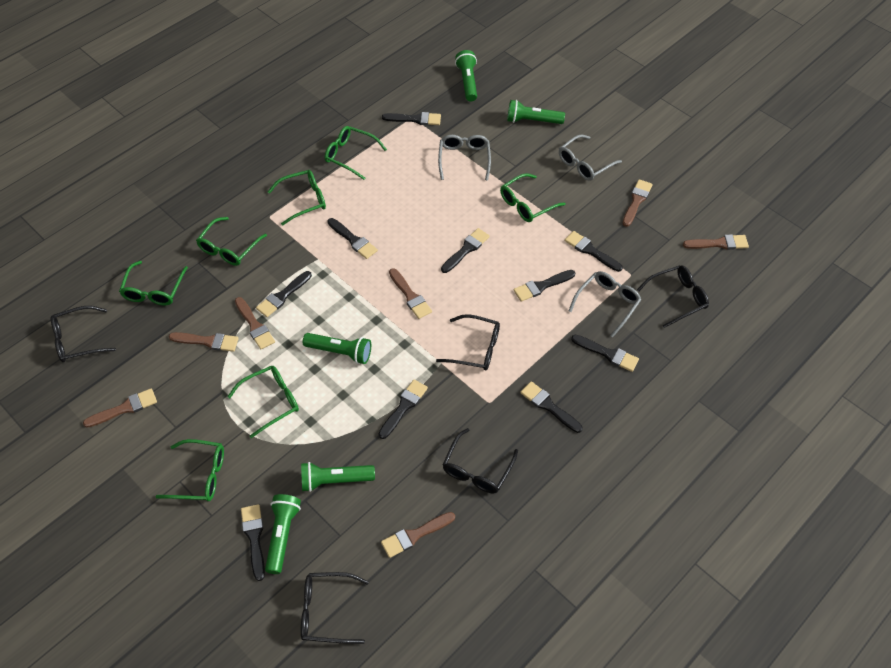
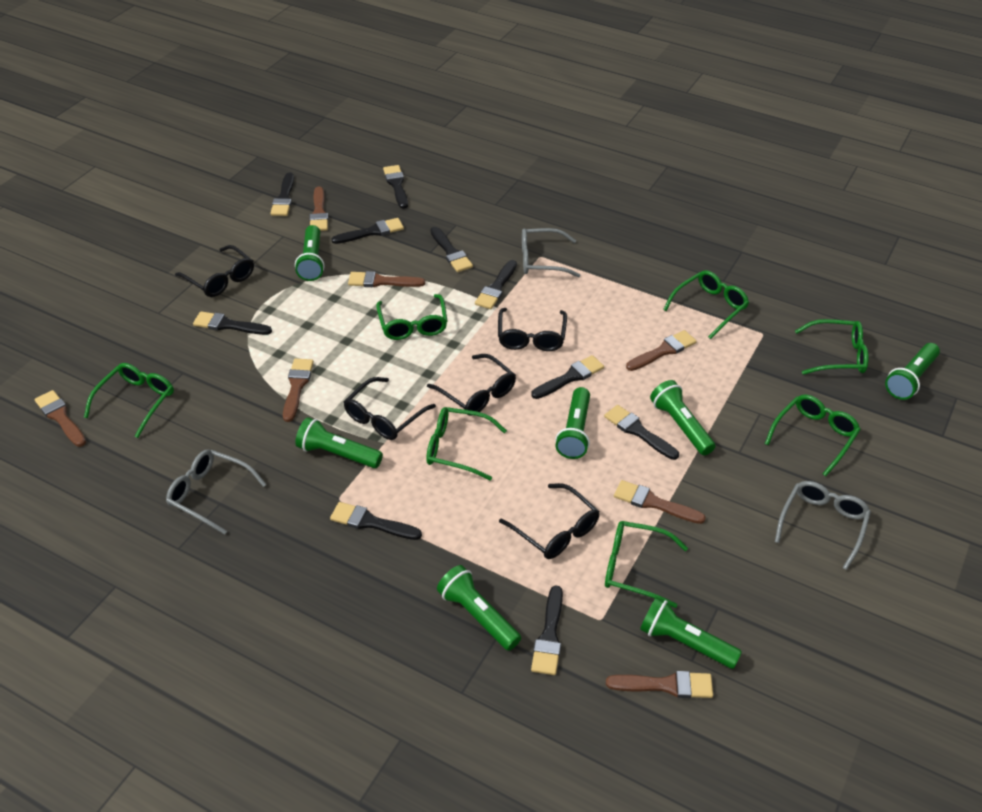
green flashlight: [265,494,301,574] [301,462,375,492] [303,333,371,364] [455,50,477,102] [507,100,565,124] = 5 -> [295,225,324,281] [295,417,383,468] [437,565,521,651] [555,387,590,459] [640,597,742,669] [650,380,715,455] [885,343,940,400] = 7

